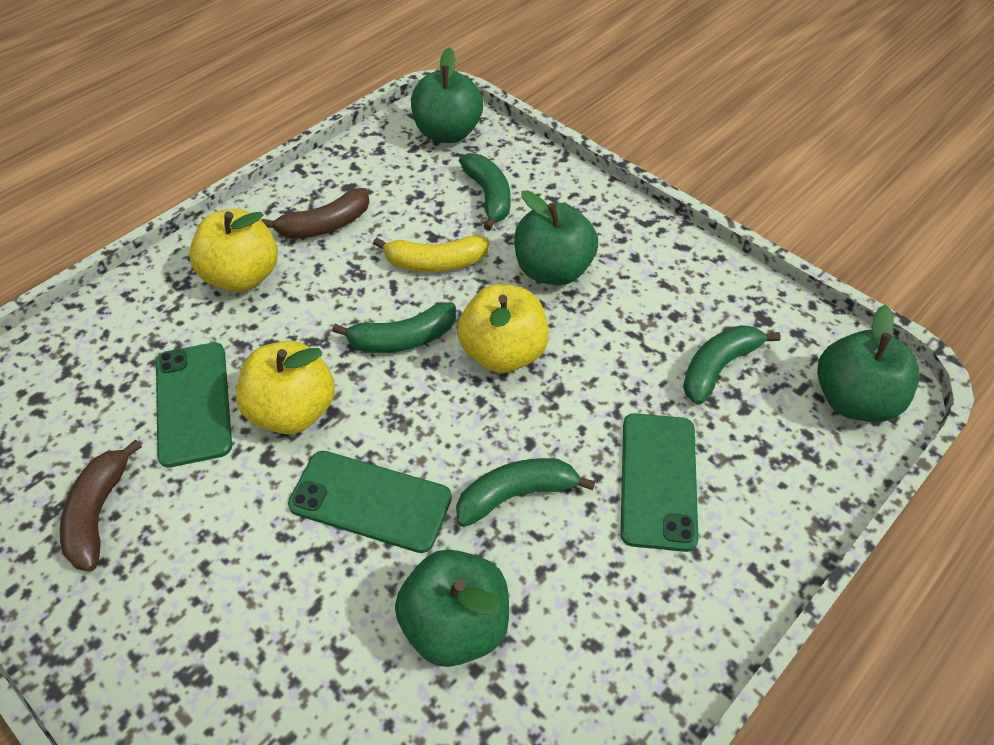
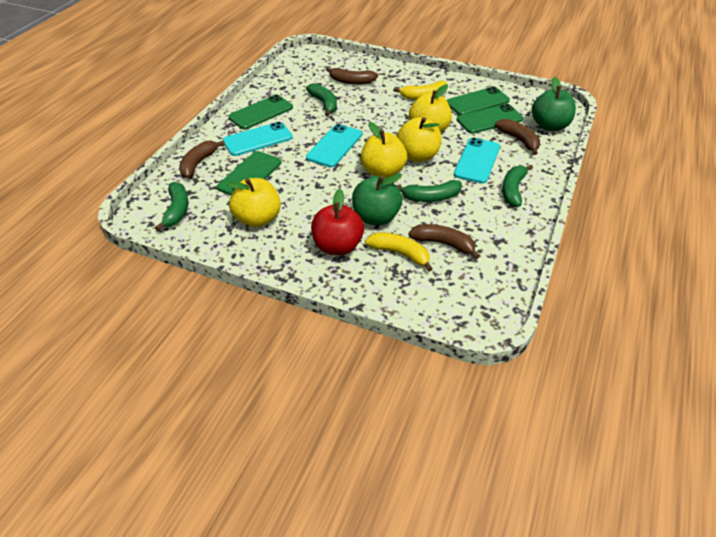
brown banana: [60,439,142,571] [261,188,370,239] = 2 -> [179,141,225,178] [326,67,378,85] [408,224,480,259] [495,119,540,155] = 4
green apple: [395,549,509,667] [411,48,483,143] [514,190,598,285] [817,305,920,422] = 4 -> [352,174,402,225] [532,77,576,131] = 2
green phone: [156,342,232,468] [288,451,452,553] [620,413,699,552] = 3 -> [217,151,281,195] [228,94,293,130] [447,86,510,115] [457,104,523,134] = 4
red apple: none = 0 -> [311,189,364,255] = 1
turquoise phone: none = 0 -> [223,122,293,156] [306,124,362,167] [454,137,500,184] = 3
yellow apple: [189,209,278,292] [236,341,335,434] [457,284,549,373] = 3 -> [226,178,281,227] [361,122,407,178] [396,117,441,162] [409,84,452,132] = 4
yellow banana: [373,235,489,272] = 1 -> [365,232,433,272] [394,81,447,100] = 2

